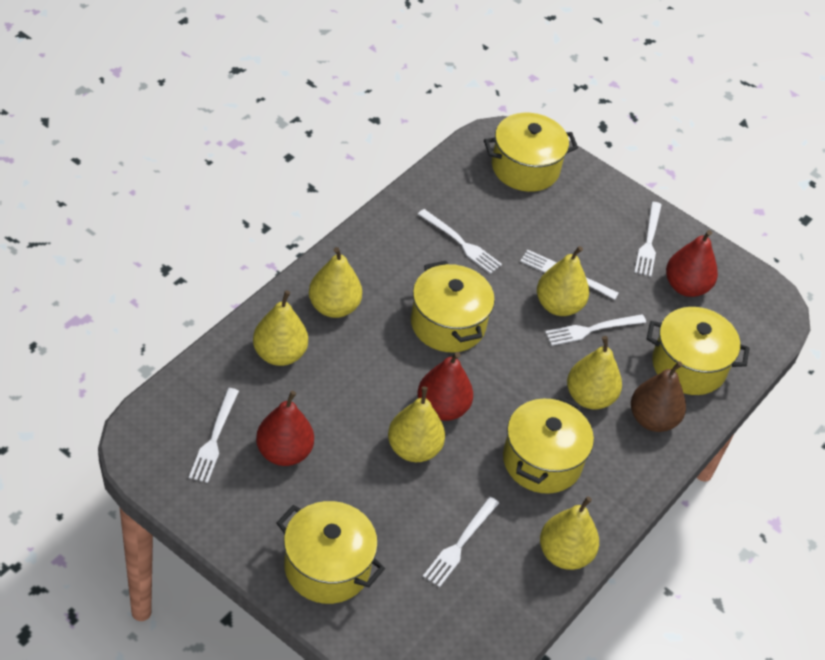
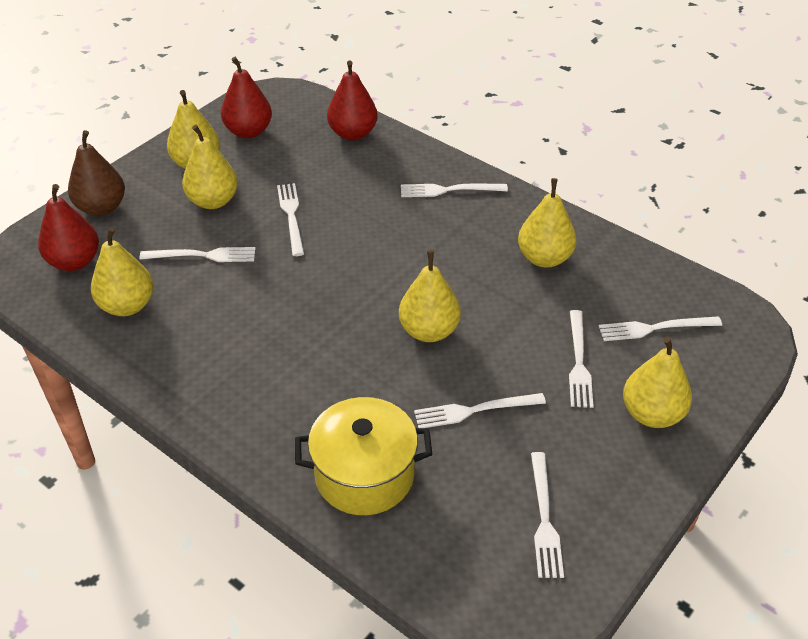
white fork: [189,388,239,483] [418,209,502,274] [423,497,499,587] [520,249,619,300] [545,314,646,346] [634,202,662,277] = 6 -> [139,247,256,262] [277,183,304,256] [401,184,508,197] [414,393,546,428] [531,452,564,578] [569,310,594,408] [599,316,722,341] = 7
yellow pot: [276,501,385,604] [411,261,495,352] [484,113,578,192] [503,396,594,494] [646,307,750,395] = 5 -> [295,397,432,515] = 1

